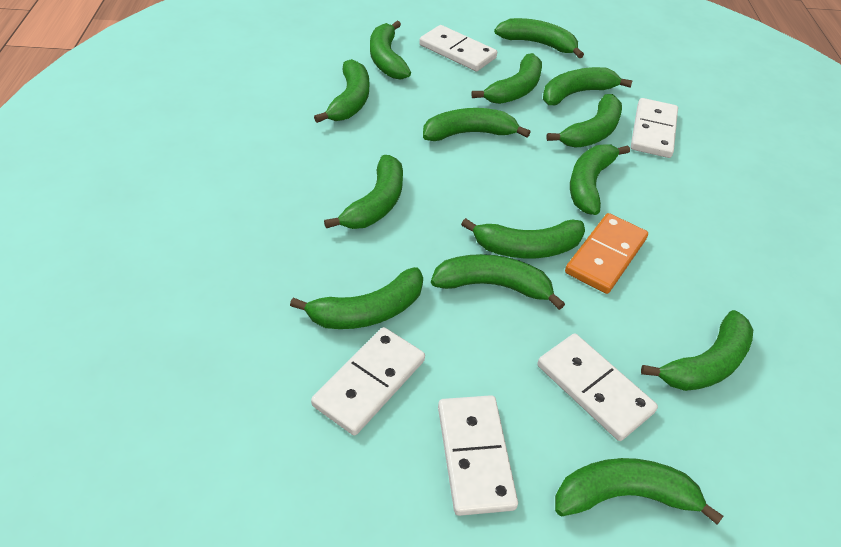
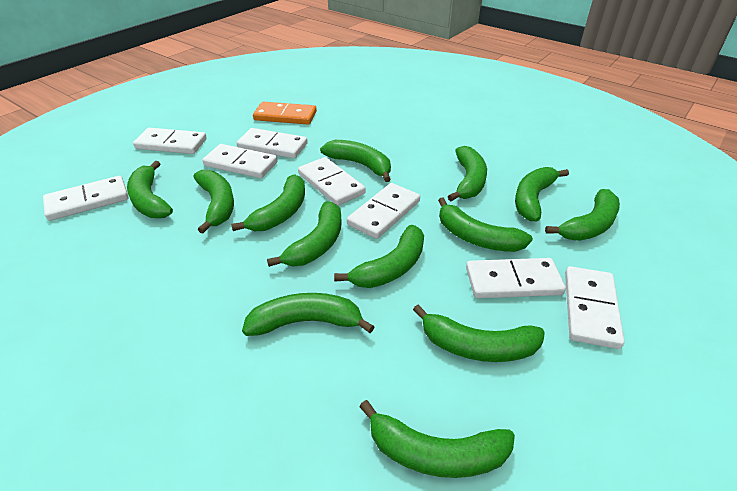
green banana: [290,267,423,329] [314,59,369,123] [324,155,403,229] [370,21,411,79] [423,108,531,141] [431,254,565,310] [461,218,585,258] [471,53,542,104] [494,18,584,58] [543,67,633,105] [546,94,622,147] [555,458,723,525] [570,144,630,215] [641,310,753,391] = 14 -> [127,161,173,218] [193,170,234,234] [231,174,305,231] [242,293,374,336] [267,201,342,267] [320,140,391,182] [334,225,424,288] [359,400,515,478] [413,304,545,362] [438,197,533,252] [448,146,487,201] [515,167,569,221] [545,189,620,241] = 13
white domino: [311,327,425,436] [419,25,497,72] [438,395,518,516] [537,333,658,441] [631,98,678,158] = 5 -> [43,176,129,221] [133,128,207,154] [202,144,278,178] [237,128,308,158] [298,157,366,206] [347,183,420,239] [466,258,566,298] [565,266,625,349] = 8

